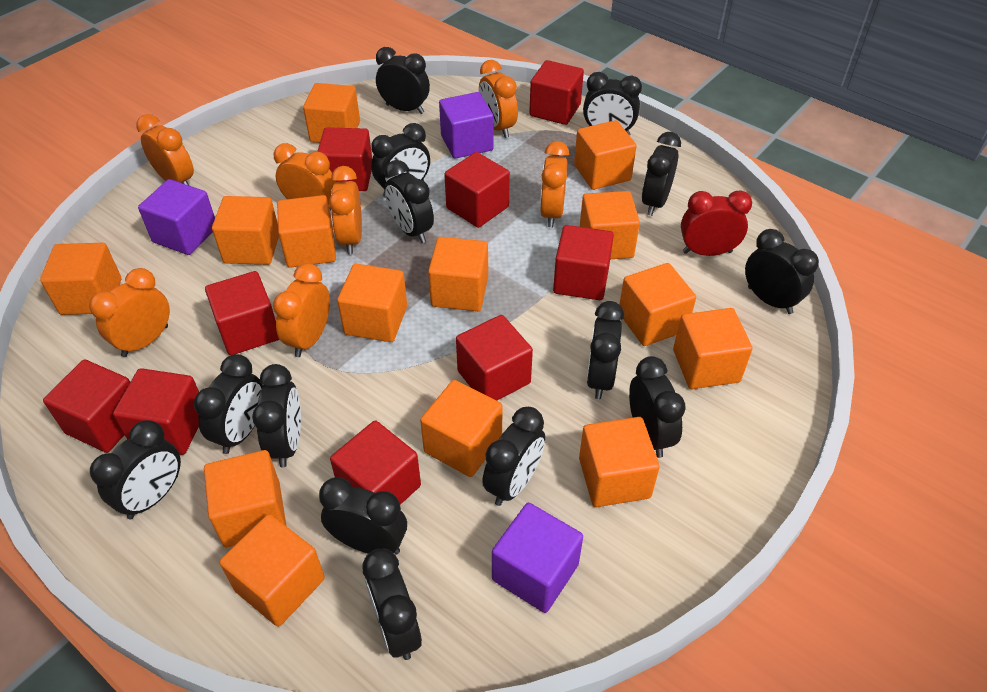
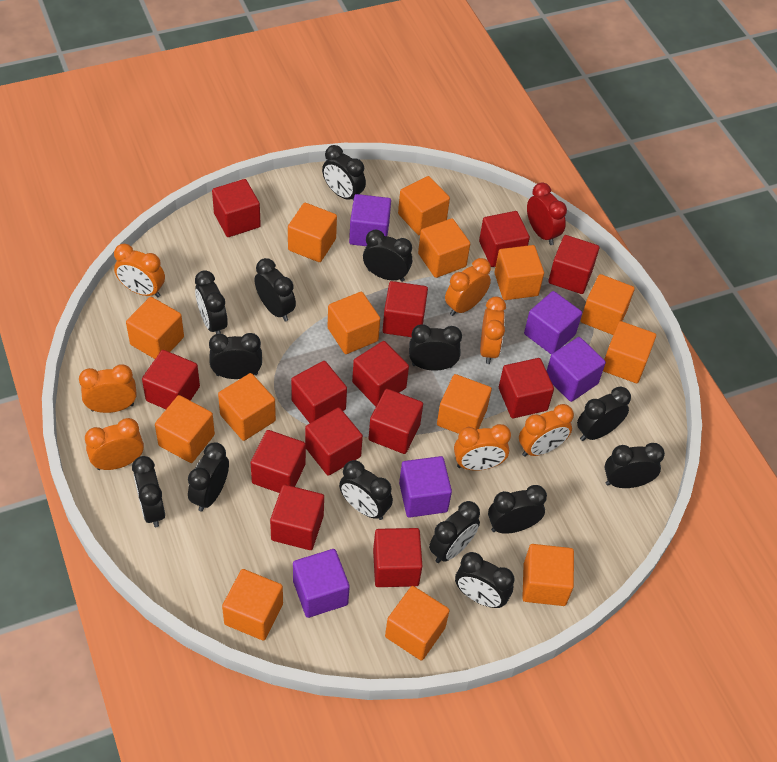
purple cube: [138,179,215,255] [439,92,494,159] [492,503,583,613] = 3 -> [293,549,350,618] [349,194,391,246] [399,456,452,518] [524,291,582,355] [547,337,606,402] = 5
red cube: [43,360,130,453] [113,368,199,455] [205,271,279,356] [317,127,372,191] [330,421,421,505] [444,152,510,228] [456,315,533,401] [529,60,584,125] [553,225,614,300] = 9 -> [142,350,200,409] [212,179,261,237] [251,430,306,493] [270,485,324,550] [291,361,347,423] [305,407,363,476] [352,341,409,406] [368,389,423,454] [373,528,422,587] [383,281,428,337] [479,211,530,267] [499,358,554,418] [548,235,599,294] = 13

